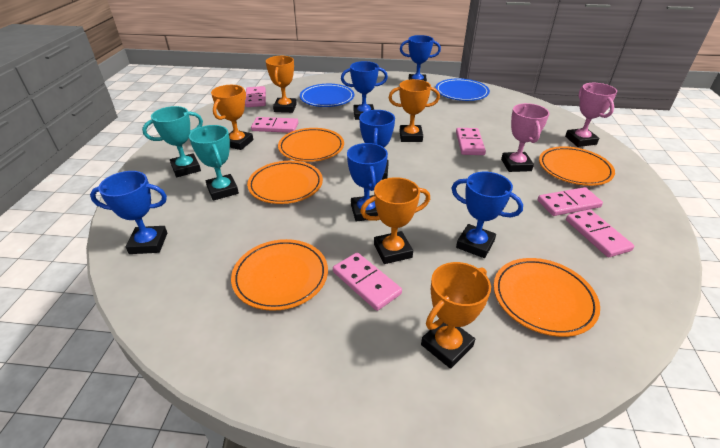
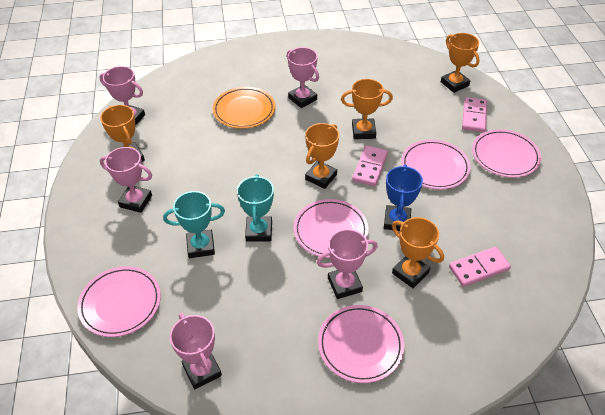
blue plate: [300,84,354,107] [435,78,490,101] = 2 -> none = 0
blue trophy: [90,171,167,254] [341,61,388,120] [347,143,388,221] [359,110,395,180] [400,35,441,82] [451,172,523,258] = 6 -> [384,165,423,231] = 1
orange plate: [231,239,328,311] [247,161,323,204] [278,128,344,162] [494,258,600,337] [539,146,615,186] = 5 -> [213,87,275,129] = 1
pink domino: [245,86,266,107] [251,117,298,133] [333,252,402,311] [456,128,486,155] [538,187,603,216] [566,209,634,257] = 6 -> [352,145,388,186] [449,247,511,287] [462,97,487,132] = 3
pink plate: none = 0 -> [77,266,161,337] [294,199,368,258] [318,305,404,383] [401,140,471,189] [472,129,541,178] = 5
pink trophy: [501,103,549,172] [565,83,617,147] = 2 -> [99,66,145,126] [100,147,152,213] [170,313,222,390] [287,47,319,108] [317,229,378,299] = 5

